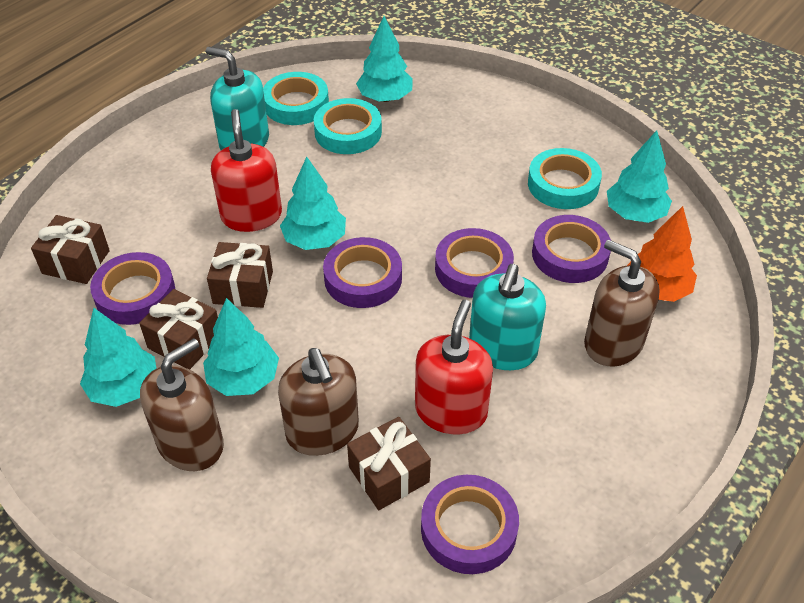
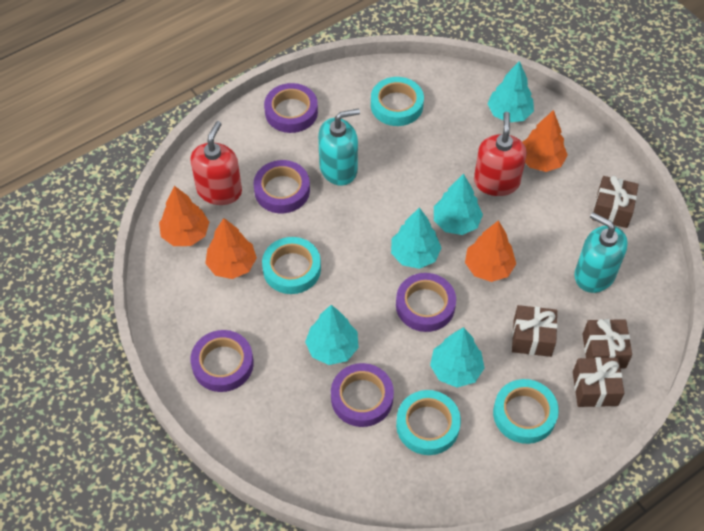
brown soap dispenser: [140,338,224,471] [278,348,359,456] [584,239,660,367] = 3 -> none = 0
orange tree: [627,206,697,302] = 1 -> [159,186,209,246] [205,218,257,279] [465,220,516,282] [522,110,568,172] = 4
turquoise tape: [263,72,329,125] [314,98,382,154] [528,148,602,209] = 3 -> [262,237,321,294] [371,77,424,126] [396,390,461,455] [493,379,559,444] = 4

